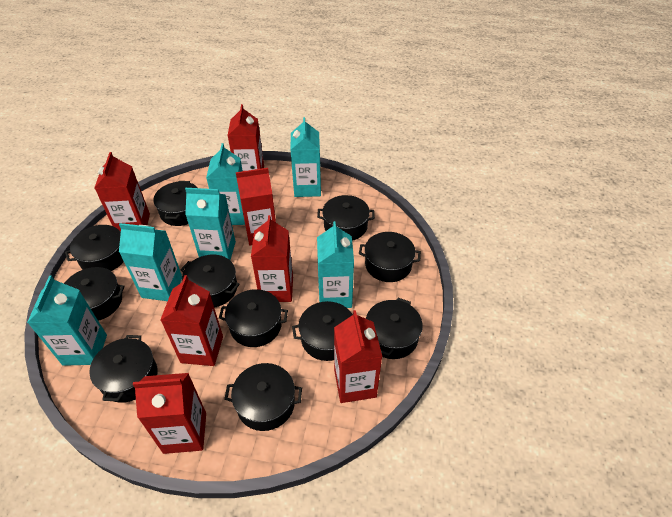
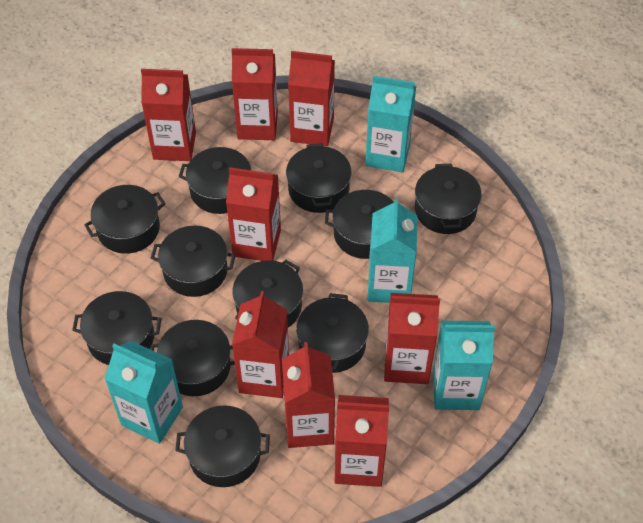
red carton: [94,152,150,231] [133,373,206,454] [160,275,223,366] [227,104,264,171] [236,168,276,246] [251,215,293,302] [334,310,382,403] = 7 -> [141,69,196,161] [226,167,281,261] [232,48,278,140] [232,291,289,398] [282,342,335,448] [288,51,335,146] [335,395,389,487] [384,293,440,384] = 8
turquoise carton: [27,275,107,366] [119,223,182,301] [185,188,236,260] [206,143,245,225] [290,117,321,197] [317,221,354,308] = 6 -> [105,341,183,444] [365,76,416,173] [368,197,417,303] [433,321,495,410] = 4

